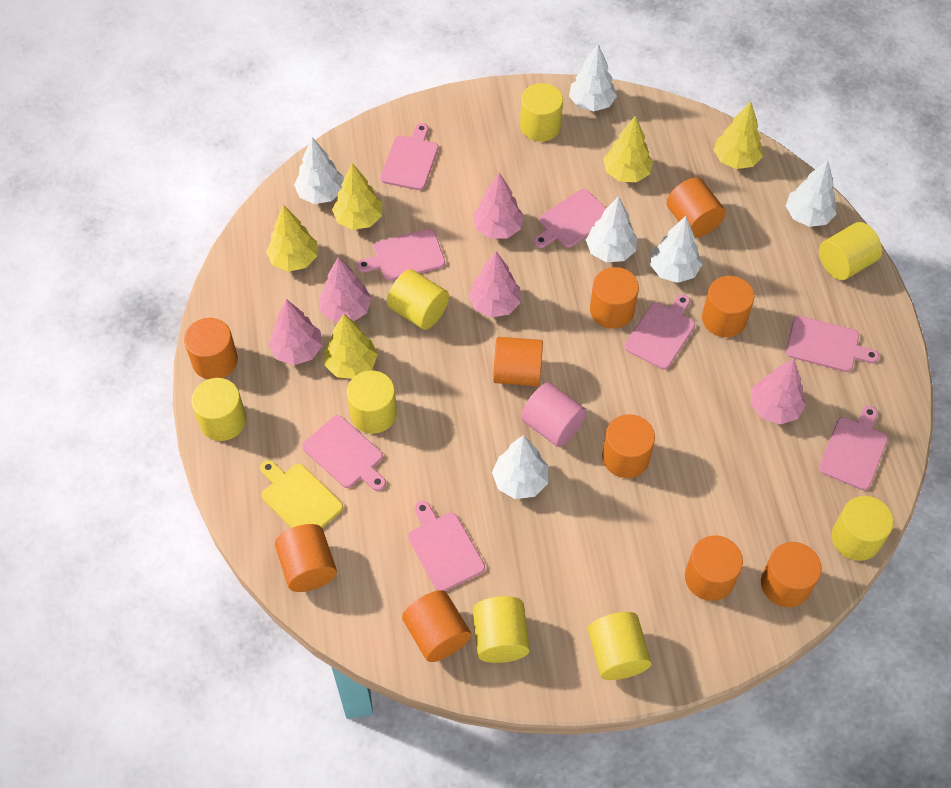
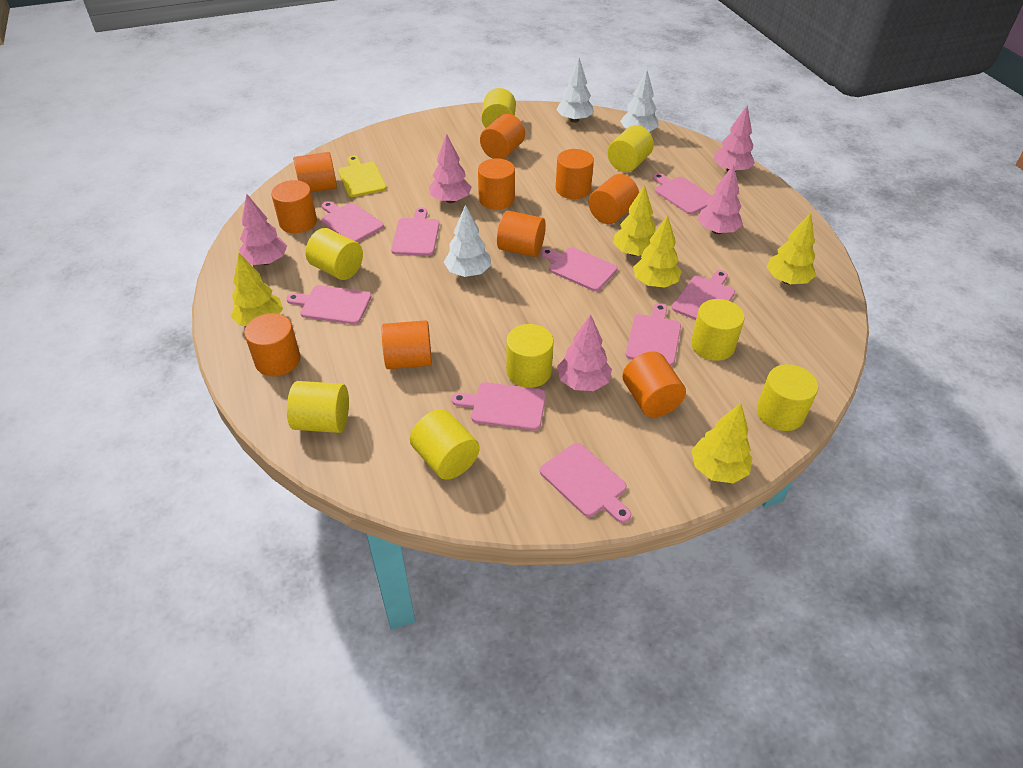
pink cutting board: [302,415,386,491] [357,229,445,281] [380,123,438,190] [408,501,485,591] [534,189,606,248] [624,294,695,370] [786,316,879,372] [818,406,888,490] = 8 -> [286,285,371,324] [321,201,384,242] [391,207,440,256] [452,382,546,431] [540,443,631,523] [541,247,618,291] [626,303,681,366] [653,173,712,215] [672,270,735,320] = 9
pink cylinder: [521,382,587,447] = 1 -> none = 0
white tree: [294,137,344,204] [492,435,548,499] [569,44,617,111] [586,196,637,262] [650,216,702,283] [786,160,837,227] = 6 -> [444,205,491,277] [556,58,594,123] [620,70,659,132] = 3

